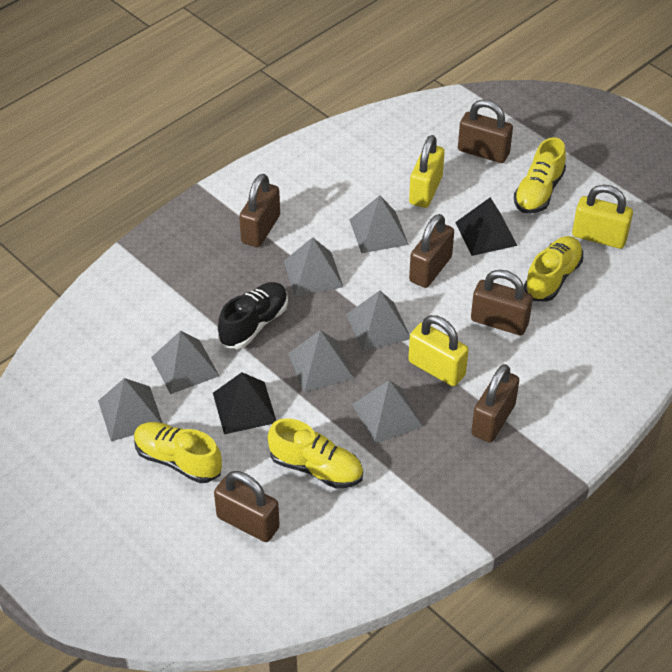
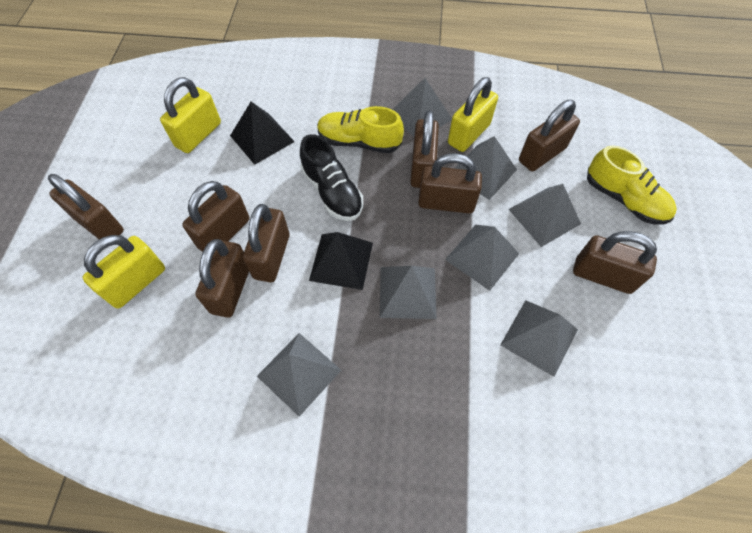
brown padlock: [214,471,280,542] [239,174,280,247] [409,214,454,288] [458,100,513,163] [471,270,533,335] [471,364,519,443] = 6 -> [48,174,124,239] [182,181,249,252] [195,239,249,318] [243,204,290,282] [410,110,439,188] [418,153,482,213] [519,100,580,171] [573,231,657,294] = 8
yellow shoe: [134,422,222,483] [268,418,363,488] [514,137,566,214] [524,236,583,302] = 4 -> [317,106,404,153] [587,146,677,225] = 2

